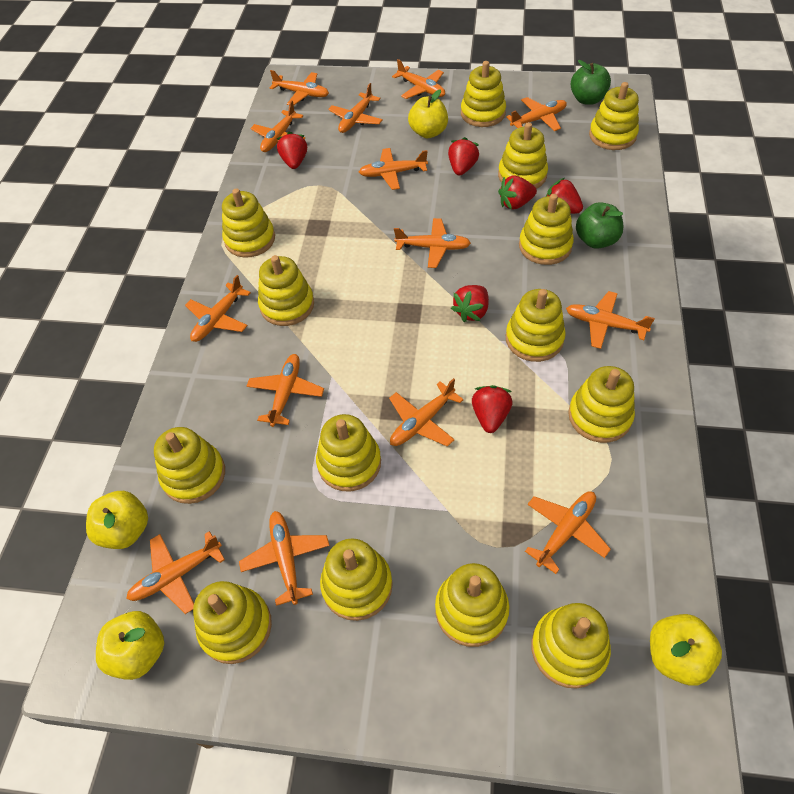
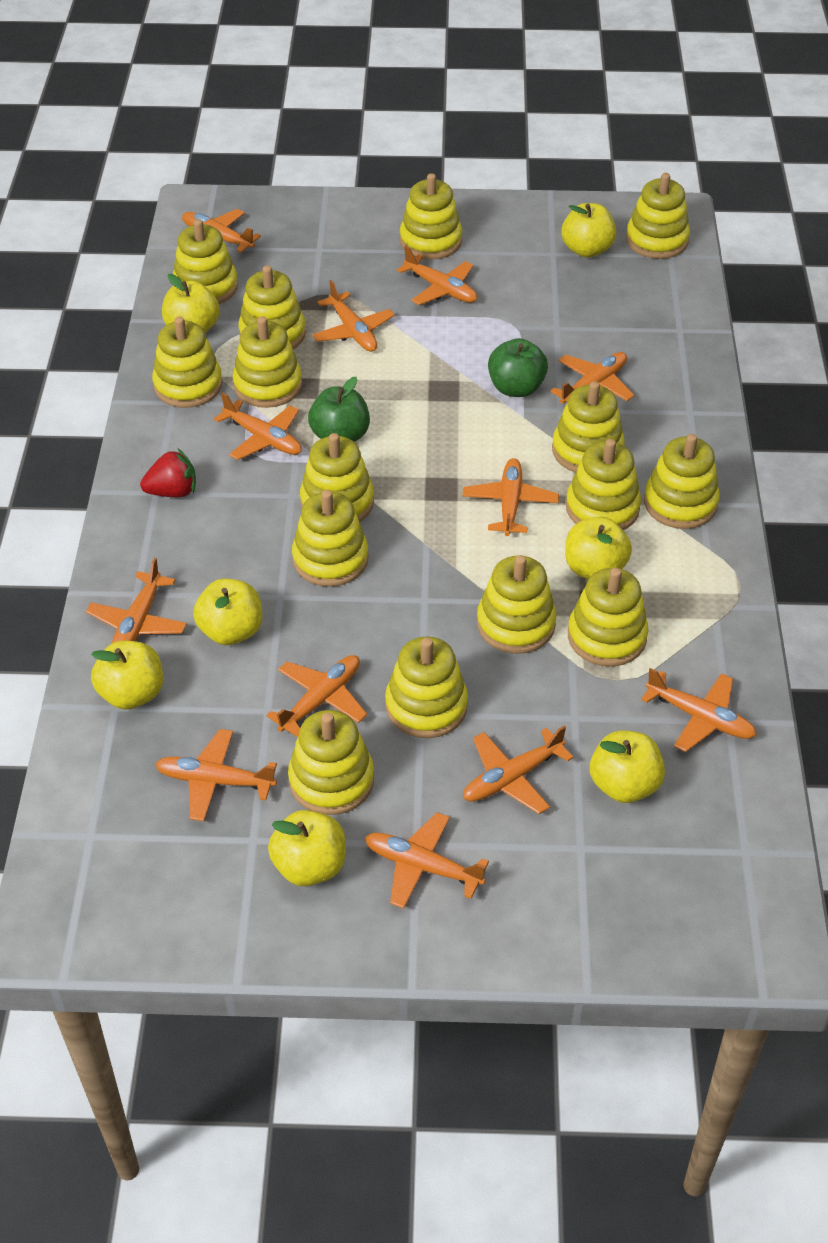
orange plane: [126,531,225,614] [185,275,251,342] [239,511,330,606] [247,354,324,427] [251,100,305,152] [270,70,329,105] [328,83,383,133] [359,148,428,190] [389,378,464,447] [392,59,445,99] [394,218,471,268] [506,97,567,131] [525,492,611,574] [566,291,655,349] = 14 -> [86,558,187,643] [155,729,277,821] [182,209,261,253] [214,392,302,460] [266,655,367,737] [312,280,395,352] [365,812,489,909] [397,246,477,305] [462,458,559,536] [463,725,574,814] [550,352,634,404] [641,668,757,752] = 12
red strawberry: [276,132,307,169] [448,137,479,176] [451,285,489,322] [472,385,513,433] [498,175,537,210] [546,178,583,214] = 6 -> [140,449,196,497] = 1
yellow apple: [86,491,148,549] [96,611,164,680] [408,89,448,138] [650,614,722,686] = 4 -> [91,641,163,710] [162,274,220,333] [193,579,262,645] [268,810,346,886] [561,203,617,258] [565,517,632,579] [590,730,665,803] = 7
yellow stacking toy: [154,427,225,504] [193,581,272,664] [222,188,275,258] [258,255,314,326] [316,414,381,492] [320,538,393,621] [435,563,509,647] [461,61,506,127] [498,122,548,189] [506,289,566,362] [519,194,574,265] [531,603,611,689] [568,366,635,443] [589,82,639,150] = 14 -> [152,316,222,408] [173,219,238,304] [233,316,302,408] [239,265,306,349] [288,710,374,815] [292,490,369,587] [300,433,374,522] [385,636,468,738] [400,173,462,260] [477,555,556,654] [552,381,625,473] [566,439,641,530] [568,568,649,667] [626,173,690,259] [644,434,720,529] = 15

